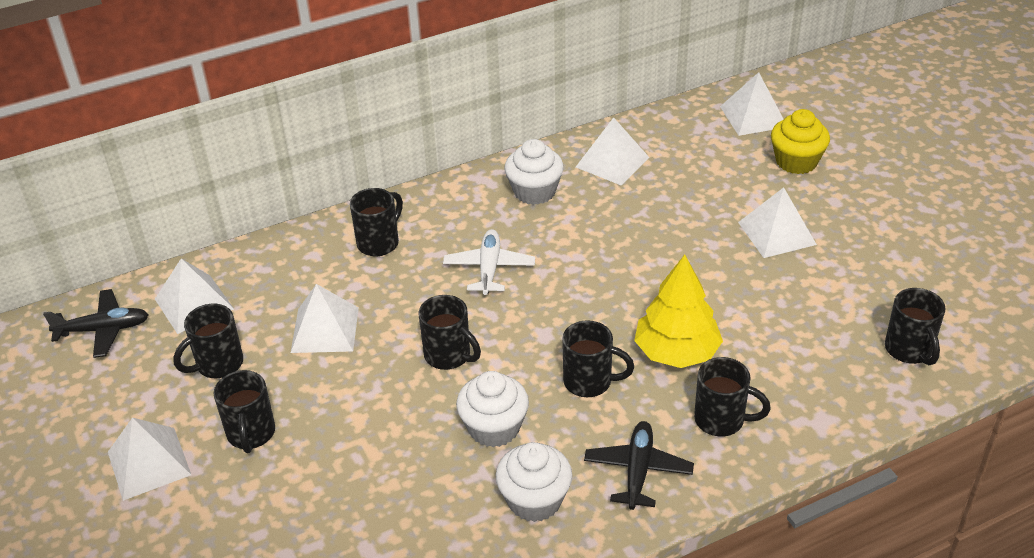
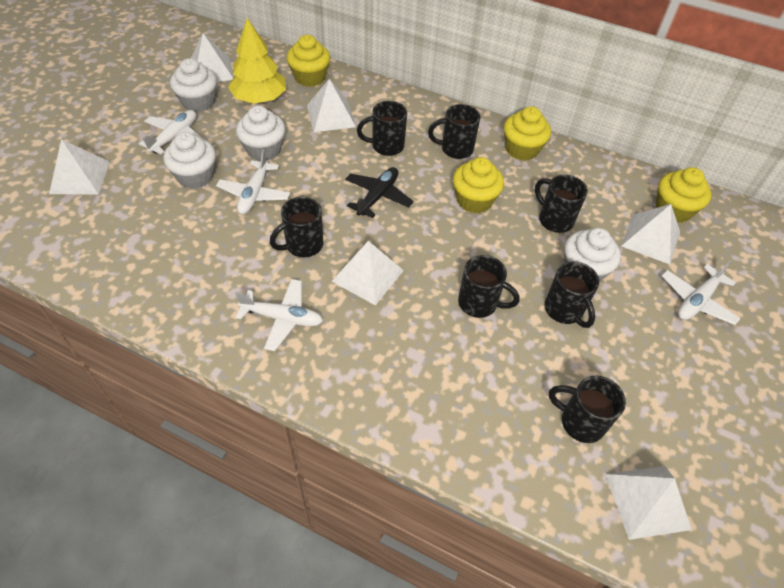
black plane: [43,289,148,358] [584,421,694,510] = 2 -> [345,167,413,218] = 1
white cupcake: [456,371,529,447] [496,442,572,522] [504,139,564,205] = 3 -> [163,132,216,189] [170,58,217,112] [236,106,286,161] [564,228,621,282] = 4
white plane: [443,229,535,295] = 1 -> [139,110,203,154] [216,149,290,214] [235,279,323,351] [662,261,741,325] = 4
yellow cupcake: [771,109,830,174] = 1 -> [287,35,330,87] [453,157,504,213] [504,106,551,160] [656,167,711,223] = 4

